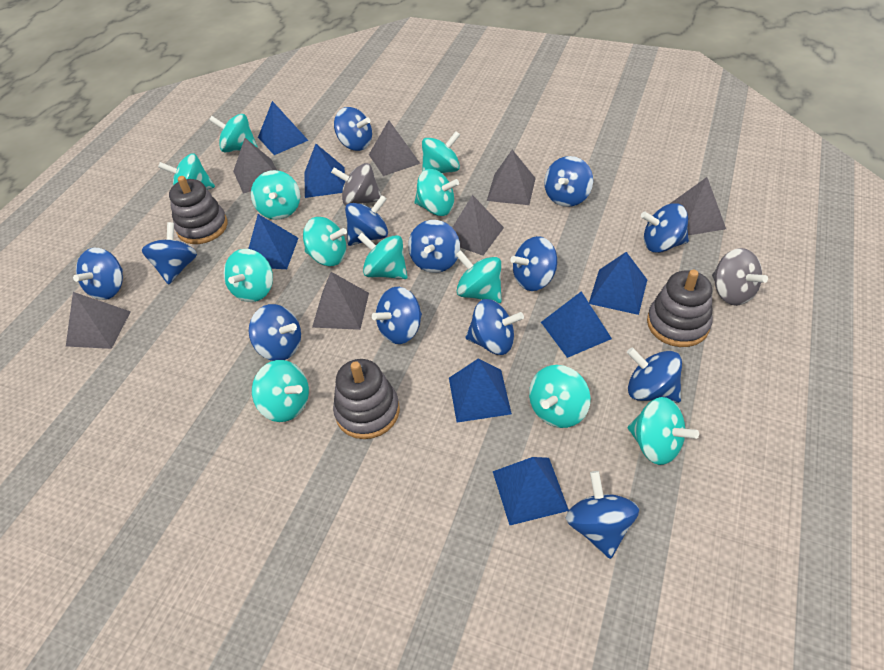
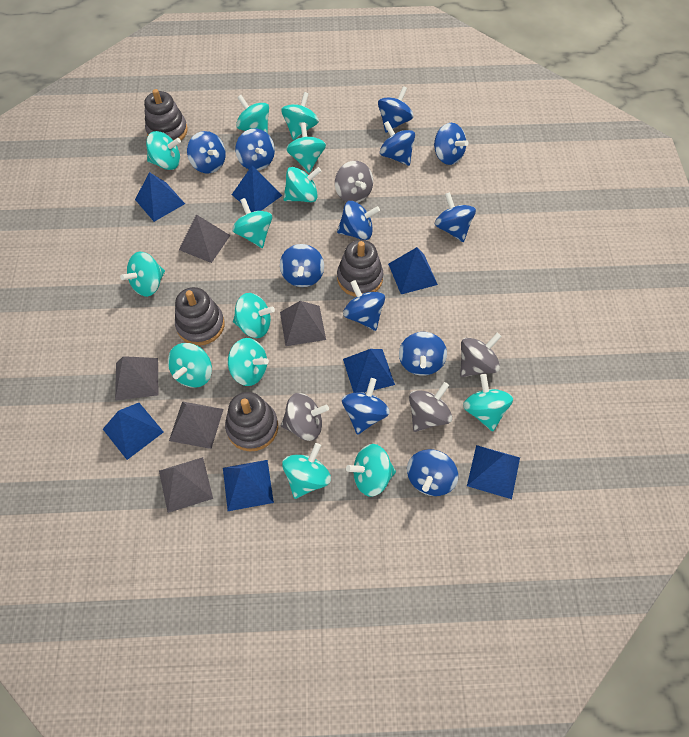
blue spinning top: [73,248,123,300] [142,222,197,284] [249,304,301,361] [334,107,372,151] [345,195,388,246] [372,287,422,344] [408,220,460,273] [465,299,524,355] [511,236,557,291] [544,156,593,207] [566,471,639,559] [627,347,682,403] [641,203,689,253] = 13 -> [187,131,226,174] [235,129,275,171] [280,244,324,287] [337,201,380,240] [342,378,390,435] [343,280,385,331] [378,86,414,133] [380,121,415,166] [399,332,447,376] [407,449,458,496] [434,123,468,165] [435,192,476,242] = 12
grey pyramid: [66,292,131,349] [233,138,277,194] [312,272,369,330] [369,120,421,176] [452,195,504,256] [487,150,536,205] [670,177,726,235] = 7 -> [115,356,158,401] [159,457,213,513] [169,401,224,449] [179,214,230,263] [280,301,326,346] = 5
grey spinning top: [331,163,381,206] [712,248,768,306] = 2 -> [281,393,329,441] [335,161,373,203] [409,382,452,432] [460,333,502,377] = 4
grey stacking toy: [169,176,227,244] [333,359,400,439] [647,270,713,347] = 3 -> [144,89,188,141] [175,287,225,346] [225,392,278,451] [337,240,383,297] = 4
turquoise spinning top: [158,153,215,189] [209,114,258,152] [224,249,273,302] [251,170,300,220] [252,360,309,422] [303,217,347,266] [357,233,408,279] [414,169,459,216] [422,131,460,173] [455,250,502,303] [529,365,590,428] [628,397,699,465] = 12 -> [120,252,165,297] [146,131,181,170] [168,343,212,388] [228,338,269,386] [232,198,272,248] [233,293,275,338] [236,95,269,134] [281,92,319,140] [282,443,331,499] [283,167,321,202] [286,123,326,173] [346,444,396,497] [463,374,513,431] = 13

